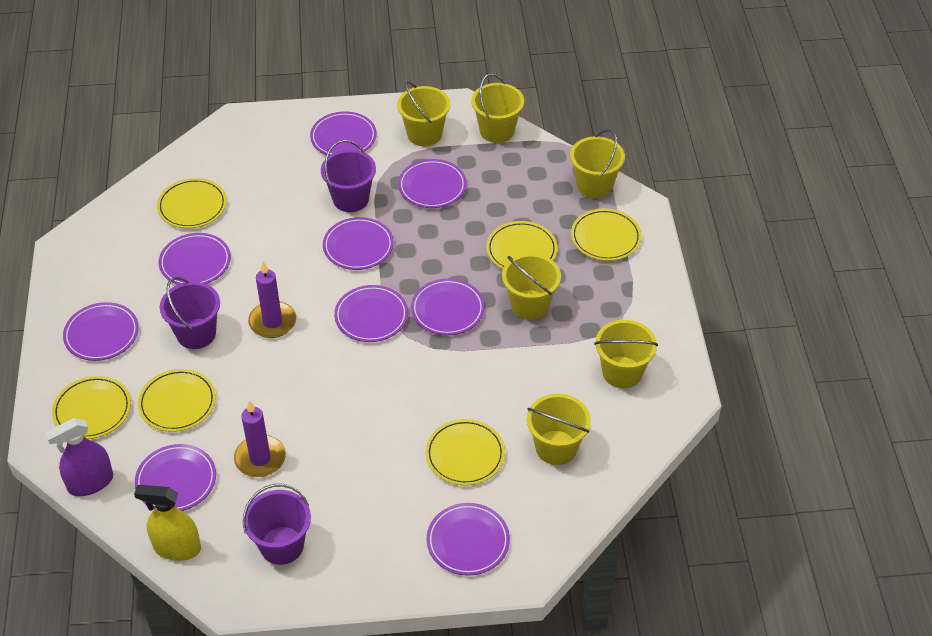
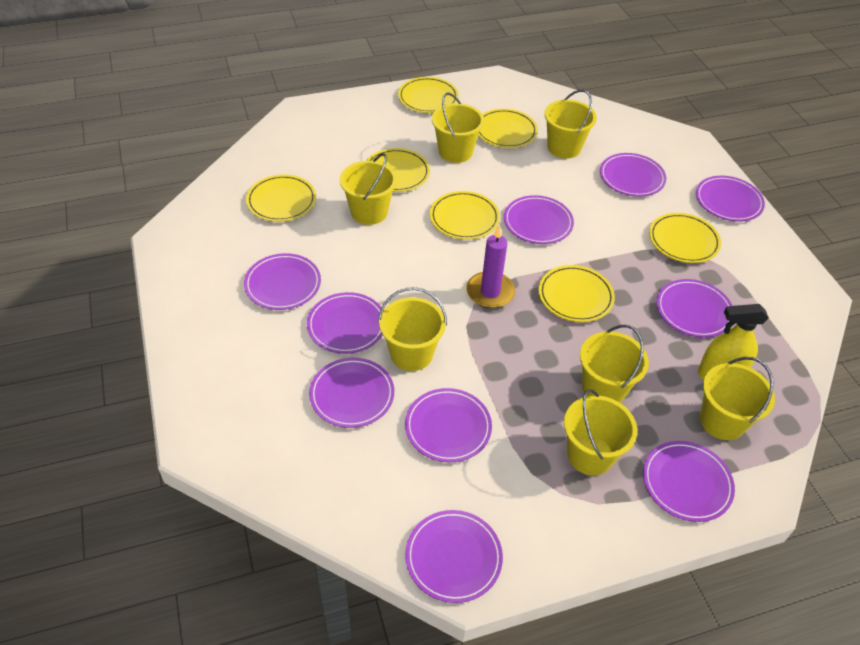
purple bucket: [160,277,220,349] [243,484,311,565] [321,140,376,212] = 3 -> none = 0
purple candle: [234,400,286,477] [248,262,296,338] = 2 -> [466,224,515,308] = 1
purple plate: [63,302,139,361] [135,444,216,511] [159,233,231,285] [310,112,377,156] [323,217,394,270] [334,285,408,342] [398,159,467,208] [411,279,485,335] [426,503,510,576] = 9 -> [244,253,321,310] [307,292,383,354] [309,358,394,428] [405,388,492,462] [405,510,503,603] [504,195,574,244] [600,153,666,197] [643,441,735,522] [657,279,732,338] [696,176,765,222] = 10
purple spray bottle: [45,418,113,496] = 1 -> none = 0
yellow bucket: [397,81,450,146] [471,73,524,143] [502,254,561,320] [527,394,591,465] [570,129,625,199] [594,320,658,388] = 6 -> [340,153,397,225] [378,287,447,371] [432,93,484,163] [544,90,597,158] [564,389,637,476] [580,325,649,403] [700,357,775,440] = 7
yellow plate: [52,376,131,439] [138,369,216,432] [157,178,227,229] [426,419,505,486] [486,221,558,269] [571,209,642,261] = 6 -> [246,174,316,222] [366,148,430,192] [398,77,459,113] [430,191,500,240] [478,109,538,148] [539,265,615,322] [649,213,721,263] = 7

